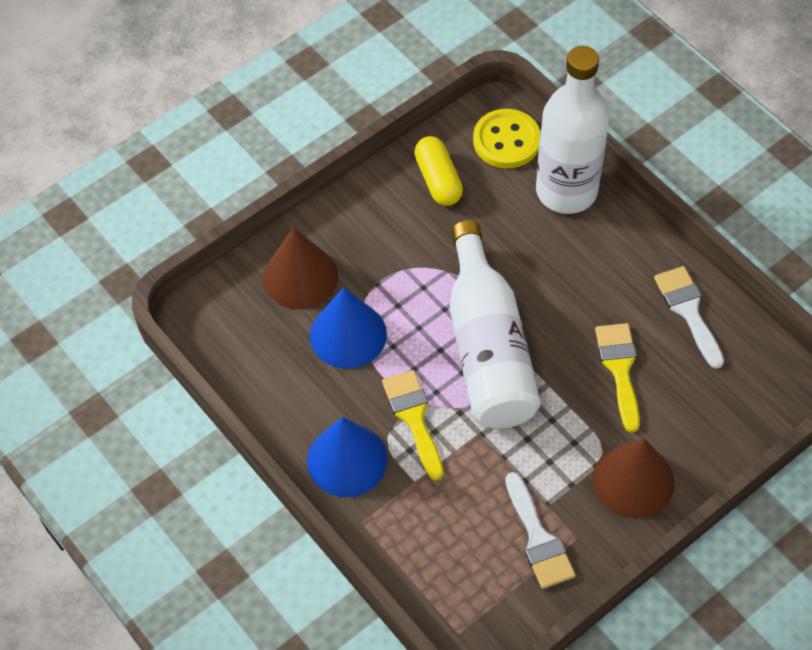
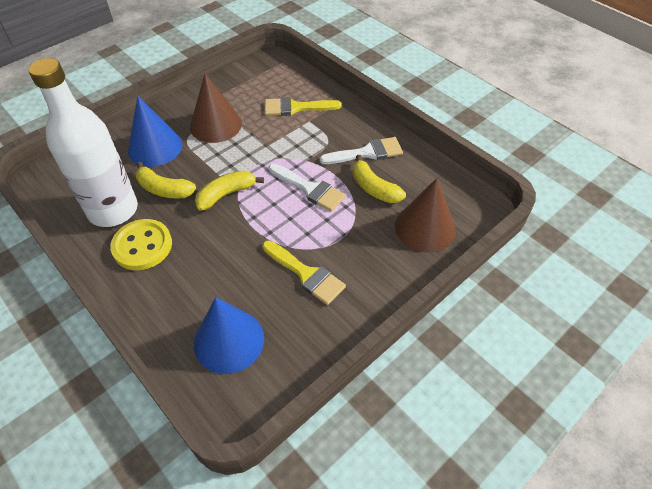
white bottle: [450,220,541,429] [536,46,609,214] = 2 -> [28,58,138,227] = 1
yellow banana: none = 0 -> [136,162,196,198] [195,171,264,210] [352,155,406,203] = 3
yellow capsule: [414,136,463,206] = 1 -> none = 0

